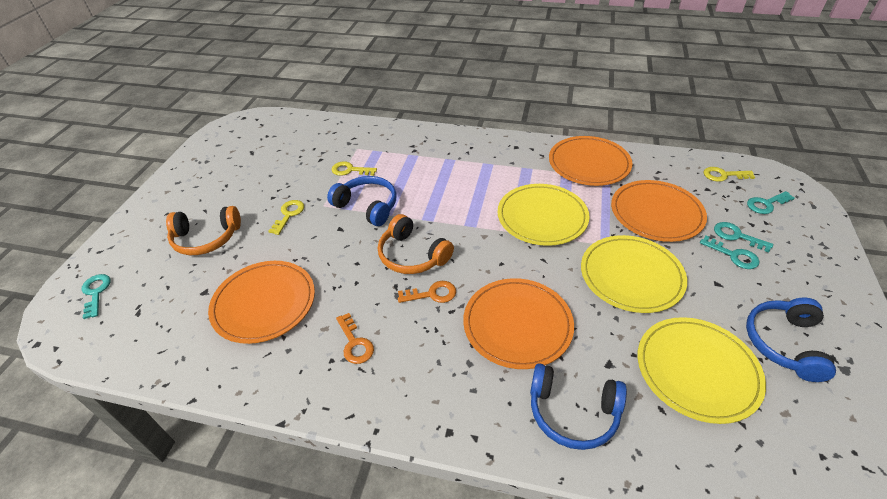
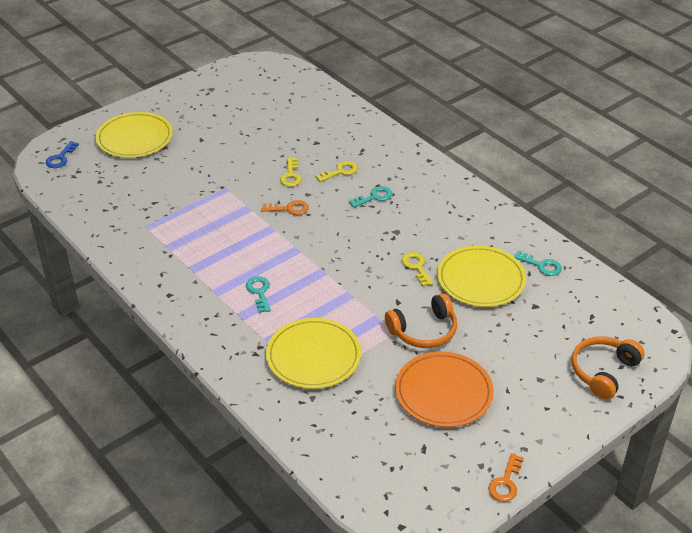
blue headphones: [327,176,396,226] [530,363,627,450] [746,298,836,382] = 3 -> none = 0
blue key: none = 0 -> [46,141,79,168] = 1
orange plate: [208,261,315,344] [463,278,574,369] [549,136,633,186] [611,180,707,242] = 4 -> [395,352,494,427] = 1
turquoise key: [82,274,111,319] [700,236,759,269] [714,222,773,253] [747,191,795,214] = 4 -> [246,276,271,313] [349,186,393,208] [514,250,562,276] = 3

